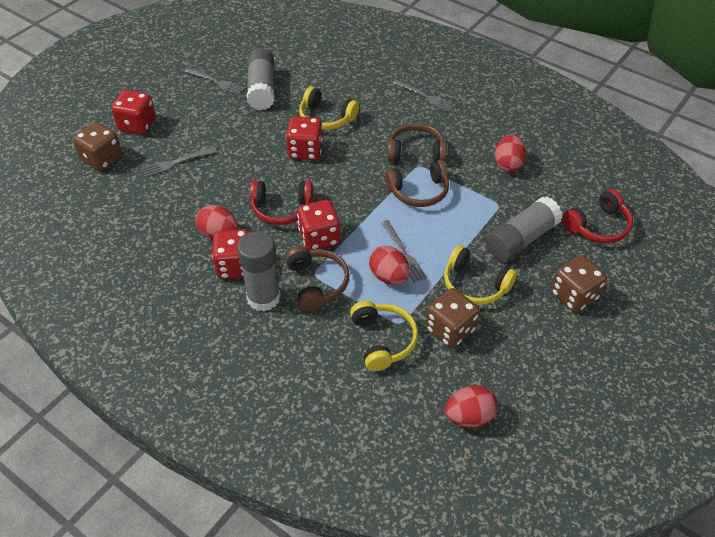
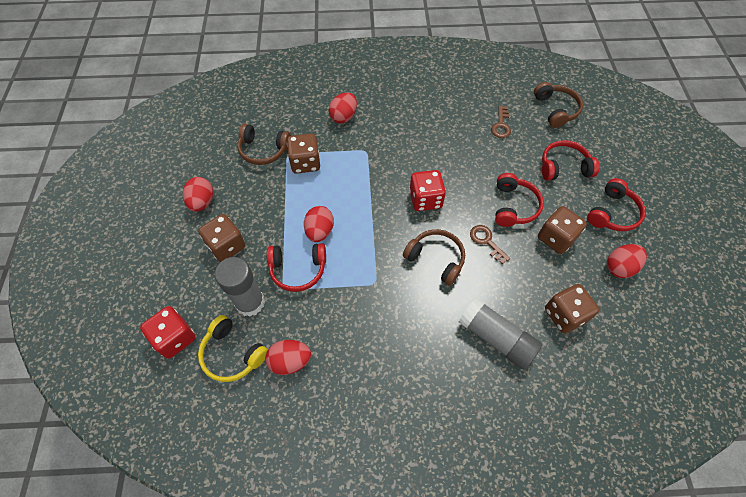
brown dice: [73,122,122,171] [426,288,480,348] [551,255,607,312] = 3 -> [198,214,245,262] [287,133,320,174] [538,206,587,254] [545,284,599,333] = 4
brown key: none = 0 -> [470,225,510,264] [491,105,511,138] = 2
grey fork: [142,147,217,177] [184,68,245,95] [381,220,427,283] [393,80,455,112] = 4 -> none = 0
grey glue stick: [237,231,281,312] [247,48,274,110] [486,196,563,262] = 3 -> [215,257,265,316] [459,298,542,369] = 2
red dice: [111,90,156,134] [212,229,249,279] [286,116,323,160] [297,200,340,250] = 4 -> [140,306,196,359] [409,170,446,211] = 2
red egg: [195,205,238,239] [369,246,410,285] [445,386,498,427] [495,135,527,172] = 4 -> [183,177,213,212] [265,340,311,375] [304,206,334,242] [329,92,357,123] [607,244,647,278] = 5
red headphones: [250,181,313,225] [562,189,633,243] = 2 -> [267,243,326,292] [495,173,544,227] [542,140,600,180] [587,178,646,231] = 4
yellow headphones: [299,87,359,130] [350,301,418,371] [444,245,517,305] = 3 -> [198,315,268,382] = 1

